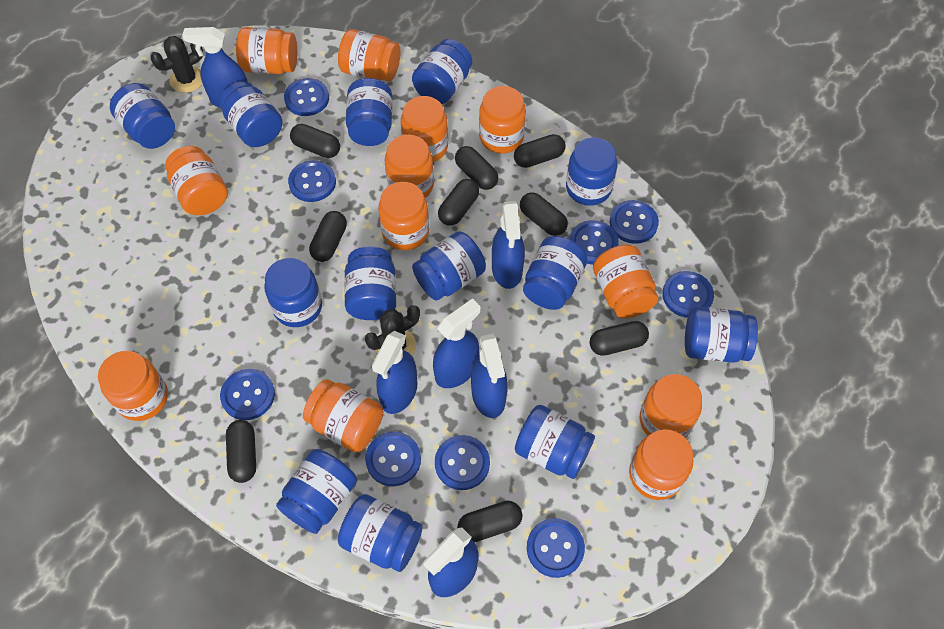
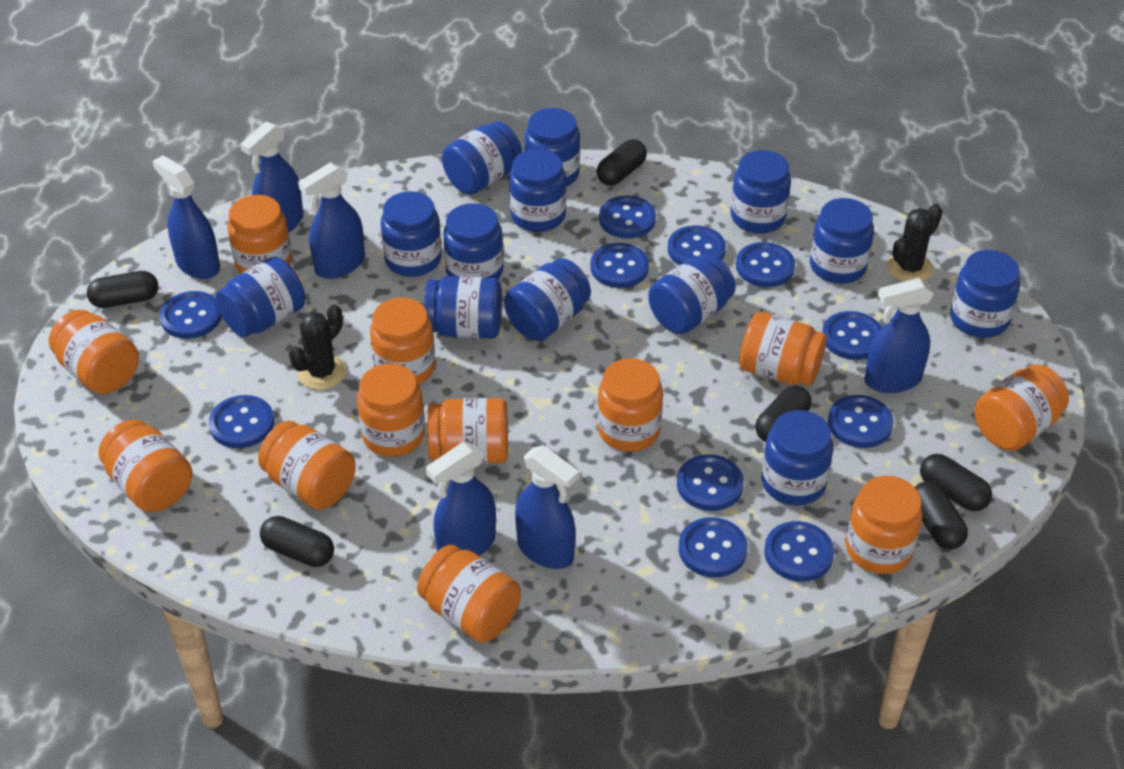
black capsule: [226,420,256,483] [290,124,340,158] [309,211,347,262] [438,179,479,226] [455,146,498,190] [457,501,523,542] [514,134,565,168] [520,192,568,236] [590,321,649,356] = 9 -> [87,271,158,308] [260,516,334,567] [596,139,647,186] [755,386,812,442] [915,481,968,549] [920,454,992,511] = 6
blue button: [220,369,275,420] [284,78,329,116] [288,160,336,202] [365,432,421,486] [435,435,490,490] [527,518,585,578] [570,220,619,265] [610,200,659,244] [662,271,714,318] = 9 -> [160,291,222,339] [209,395,274,448] [590,243,649,288] [599,196,656,239] [668,225,726,265] [677,454,744,511] [678,517,748,578] [736,242,795,287] [764,521,834,582] [822,311,882,360] [828,395,894,448] = 11

